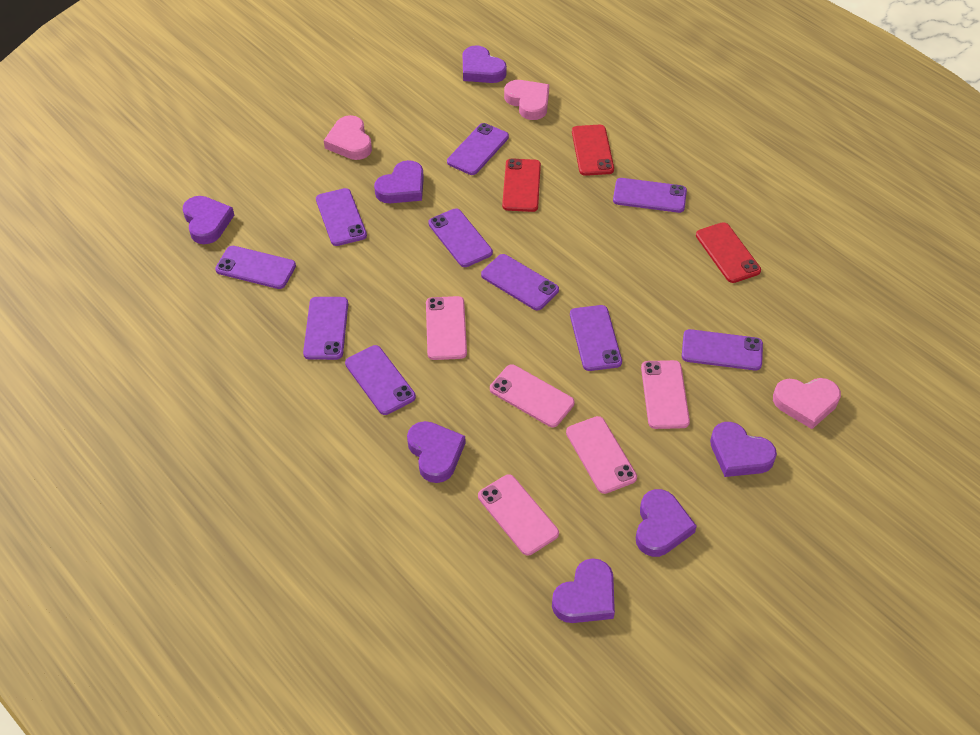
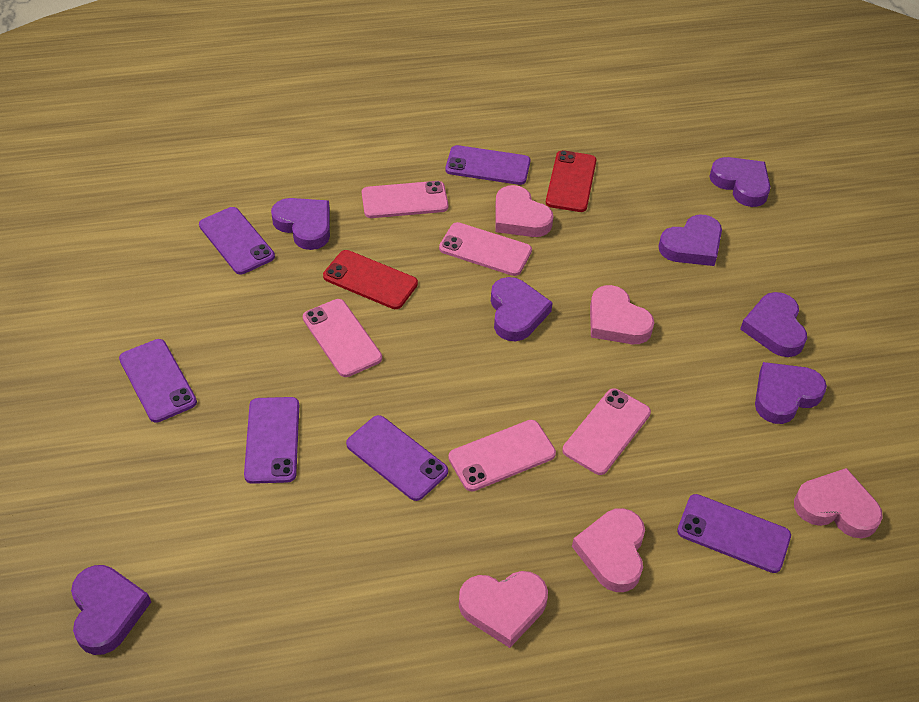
pink heart: [324,115,372,160] [504,80,549,120] [773,378,841,429] = 3 -> [459,571,548,648] [495,185,554,237] [572,508,645,592] [590,285,654,344] [794,468,883,538] = 5
purple phone: [215,246,296,289] [303,297,348,360] [316,188,367,246] [345,345,416,415] [428,208,493,267] [447,123,509,175] [481,254,559,310] [570,305,622,371] [613,178,687,213] [682,329,763,371] = 10 -> [119,339,197,423] [199,207,275,274] [244,397,299,484] [346,415,448,501] [446,145,531,185] [677,494,791,573] = 6
red phone: [502,158,541,212] [572,125,614,176] [696,222,761,283] = 3 -> [323,250,418,309] [546,150,596,212] = 2

